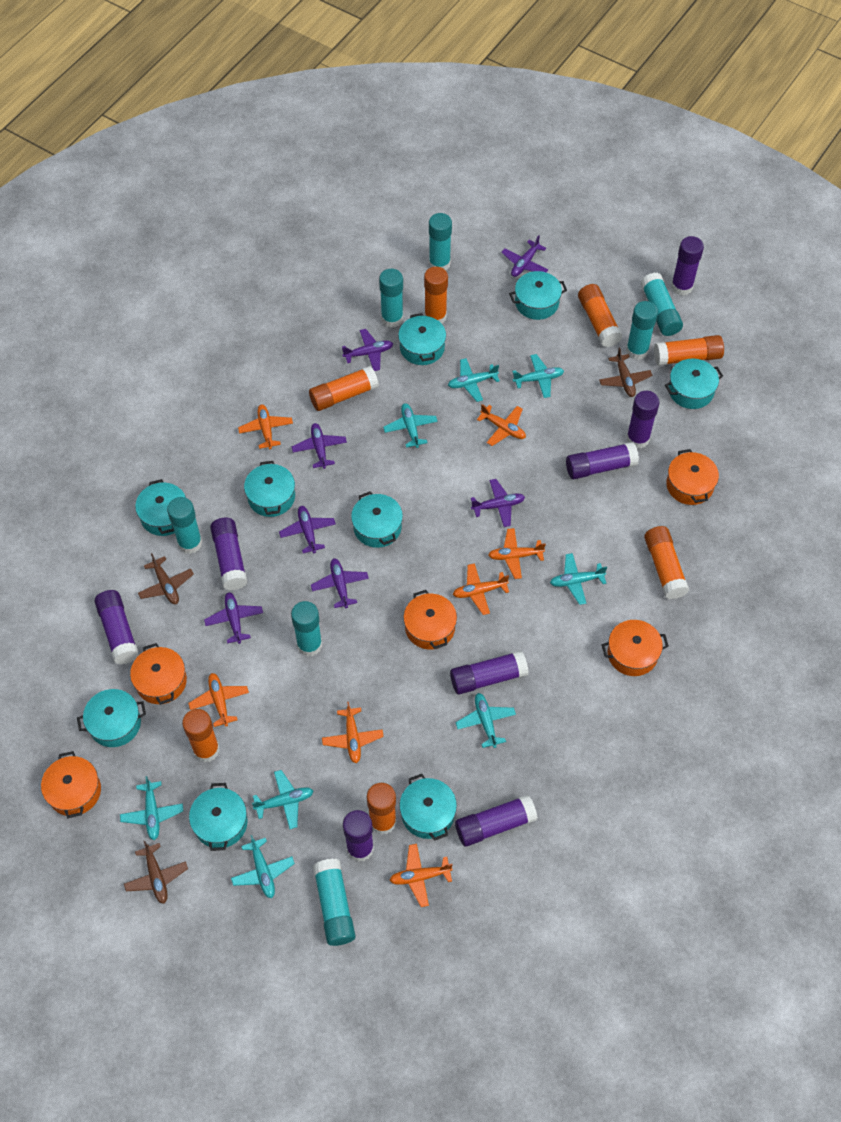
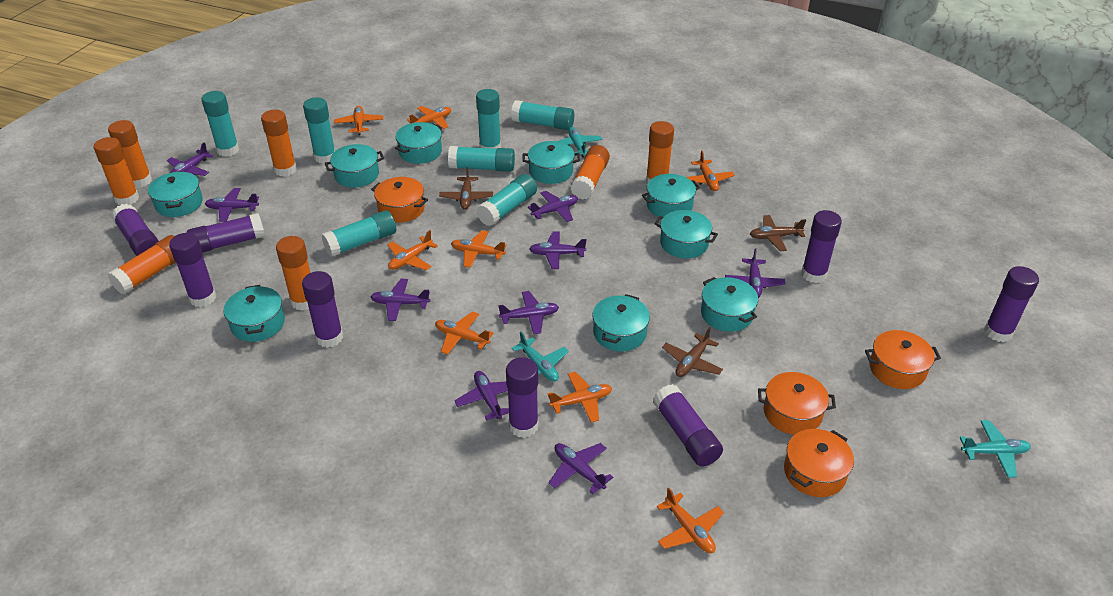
orange plane: [188,673,249,727] [238,405,293,449] [322,702,384,763] [390,844,453,907] [453,563,509,615] [477,404,526,446] [488,528,546,579] = 7 -> [334,106,383,135] [387,230,438,270] [407,106,451,129] [435,311,493,355] [451,230,506,268] [547,372,612,423] [657,487,724,553] [686,151,735,191] = 8
orange pot: [41,751,101,818] [130,643,187,705] [403,590,457,649] [602,620,669,676] [666,449,719,505] = 5 -> [371,177,428,223] [758,372,836,435] [784,429,854,497] [865,330,941,389] = 4
purple plane: [204,592,263,644] [279,506,336,553] [292,423,347,469] [311,558,369,608] [342,329,393,371] [471,479,525,527] [501,235,548,277] = 7 -> [167,142,213,176] [205,188,259,222] [371,279,430,321] [454,371,509,420] [498,291,559,334] [528,191,578,222] [529,231,587,269] [548,443,613,494] [725,249,785,298] = 9
turquoise plane: [120,776,183,840] [231,835,295,898] [252,770,313,829] [383,403,438,448] [448,358,500,402] [455,693,516,748] [512,354,564,398] [550,553,607,605] = 8 -> [511,332,569,382] [557,127,602,158] [959,420,1031,478] = 3

